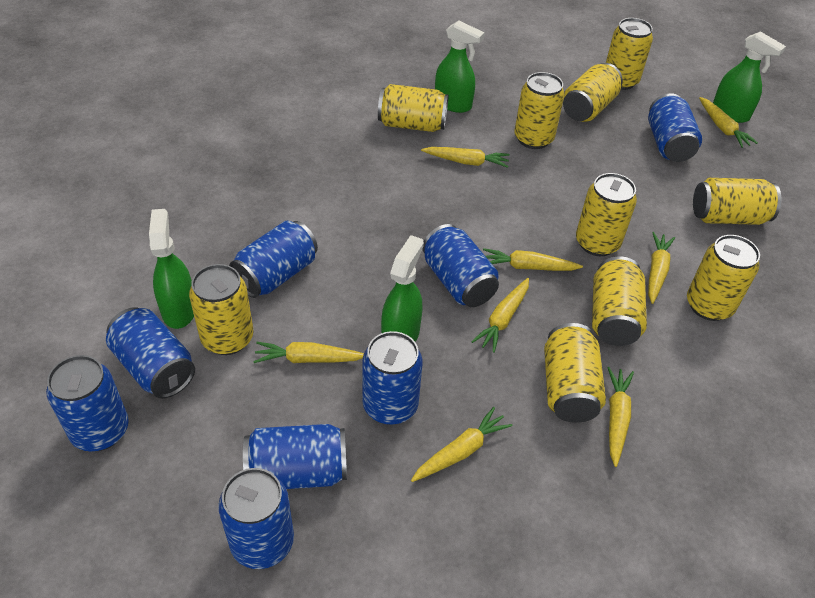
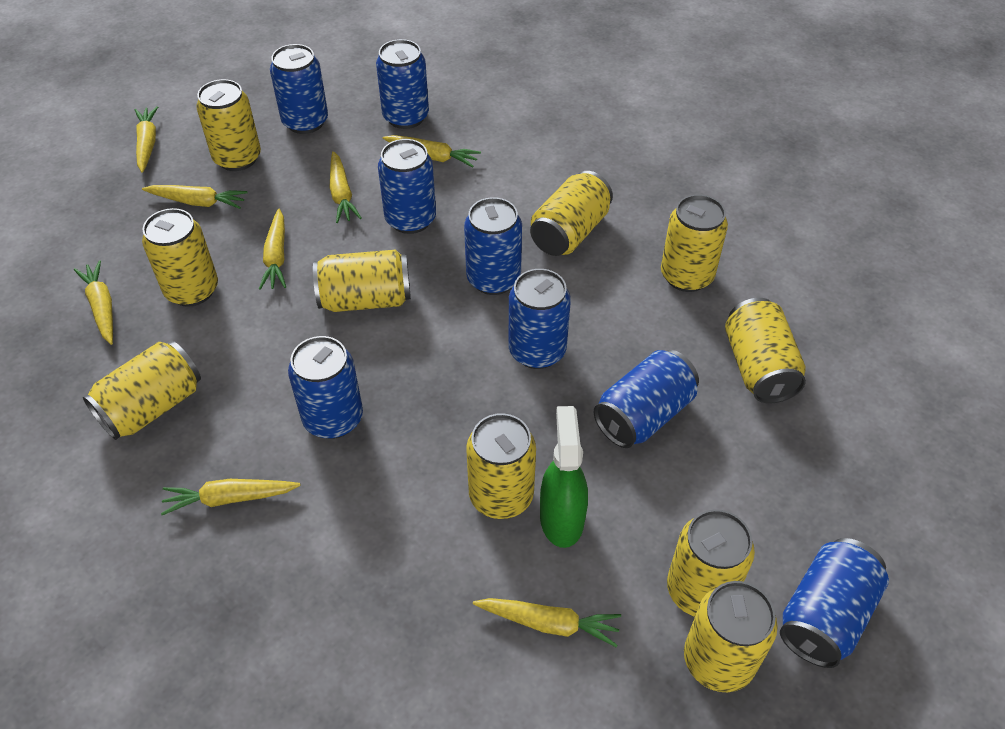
green spray bottle: [149,209,194,329] [381,235,424,342] [435,21,485,113] [713,31,786,123] = 4 -> [540,406,588,548] = 1

